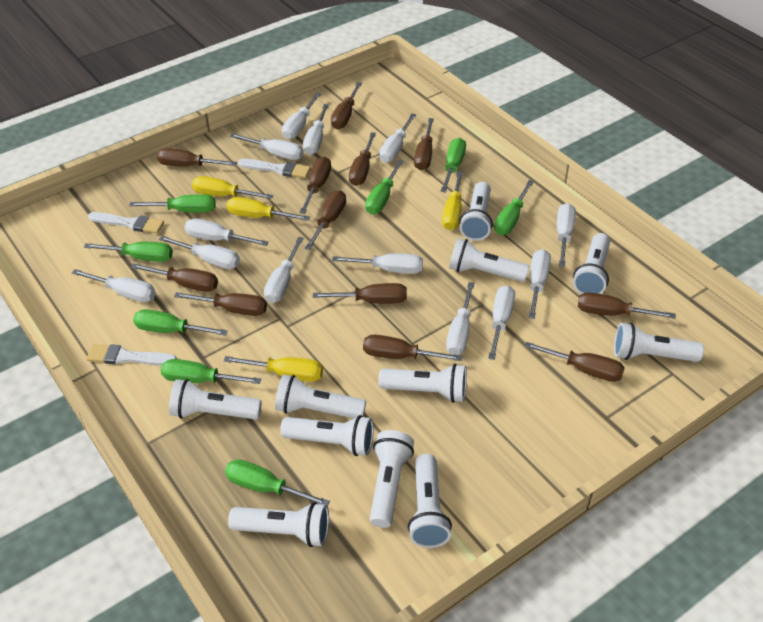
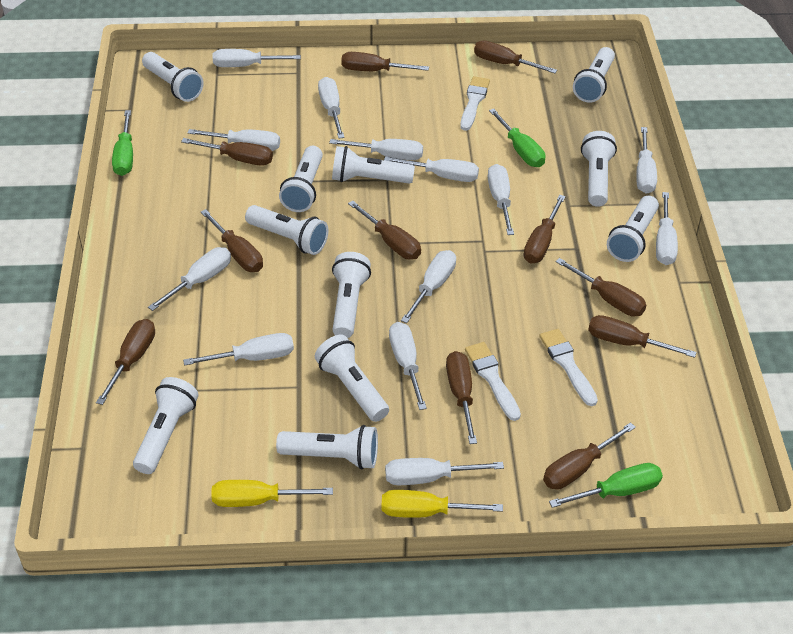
brown screwdriver: [131,263,218,292] [157,148,237,167] [174,292,267,316] [299,157,331,214] [305,191,346,250] [313,283,407,304] [331,82,362,129] [349,132,376,186] [363,335,462,361] [414,118,434,170] [524,342,625,382] [578,292,676,319] = 12 -> [96,319,155,405] [181,138,273,166] [201,209,263,272] [341,52,429,71] [348,201,421,260] [446,351,477,444] [474,40,557,73] [524,195,566,264] [543,422,636,490] [556,258,646,317] [588,315,697,358] = 11
green screwdriver: [84,242,173,262] [129,194,216,213] [133,309,228,336] [161,359,261,384] [225,459,330,506] [365,160,404,214] [441,138,466,192] [494,180,534,235] = 8 -> [112,110,133,176] [489,109,545,167] [549,463,663,508] = 3
yellow screwdriver: [192,176,273,199] [224,356,323,382] [226,197,310,221] [442,171,463,230] = 4 -> [211,480,333,507] [381,490,503,518] = 2

